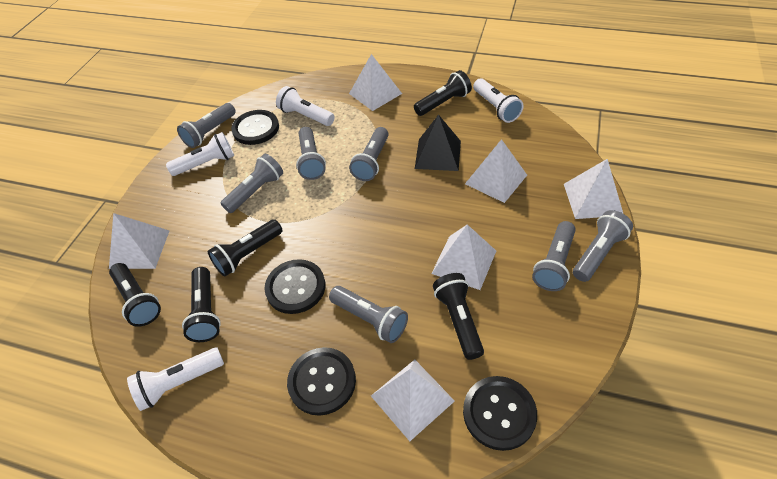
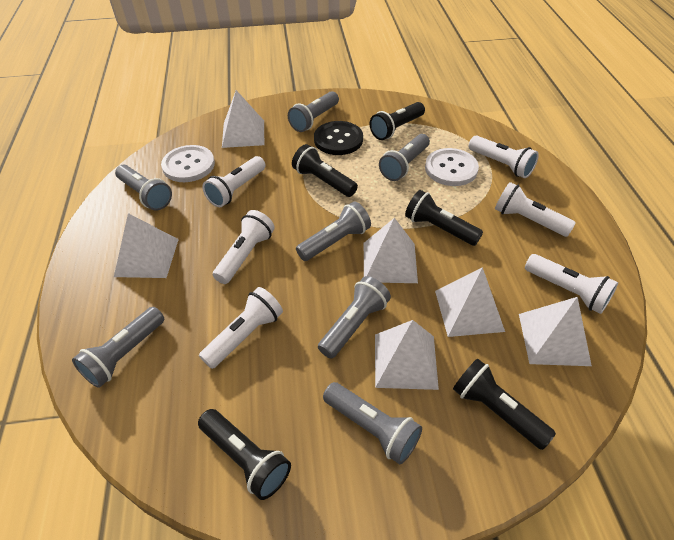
black button: [231,110,279,145] [264,259,325,314] [287,347,356,416] [463,376,537,451] = 4 -> [314,121,363,155] = 1
black pyramid: [415,114,461,171] = 1 -> none = 0
white button: none = 0 -> [161,145,215,182] [425,148,479,186] = 2
white flashlight: [127,348,224,411] [166,132,234,176] [276,86,335,126] [473,79,523,123] = 4 -> [199,287,283,369] [202,156,266,207] [213,210,275,284] [469,136,539,178] [495,182,576,237] [525,254,618,314] = 6

